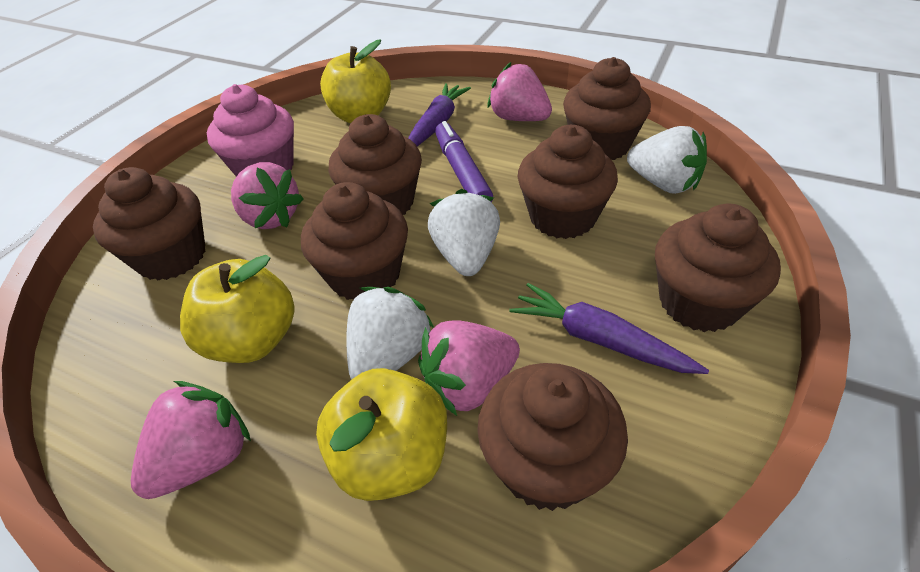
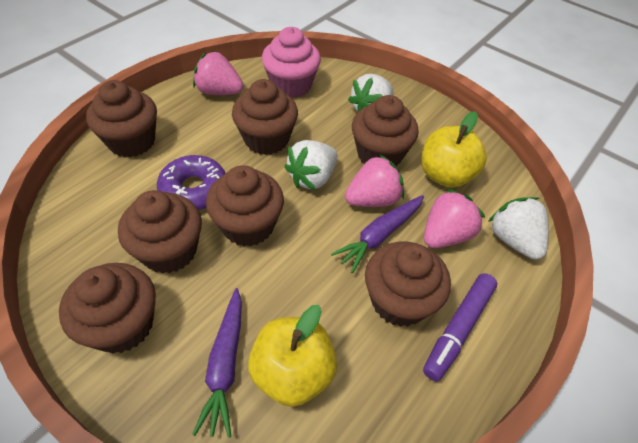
pink strawberry: [131,381,251,499] [231,162,304,229] [418,320,520,416] [488,62,552,121] = 4 -> [193,51,243,95] [345,154,404,207] [424,189,485,248] = 3
purple donut: none = 0 -> [157,155,225,210] = 1
yellow apple: [180,255,295,363] [316,368,447,501] [320,39,391,123] = 3 -> [248,305,337,407] [422,111,487,188] = 2

